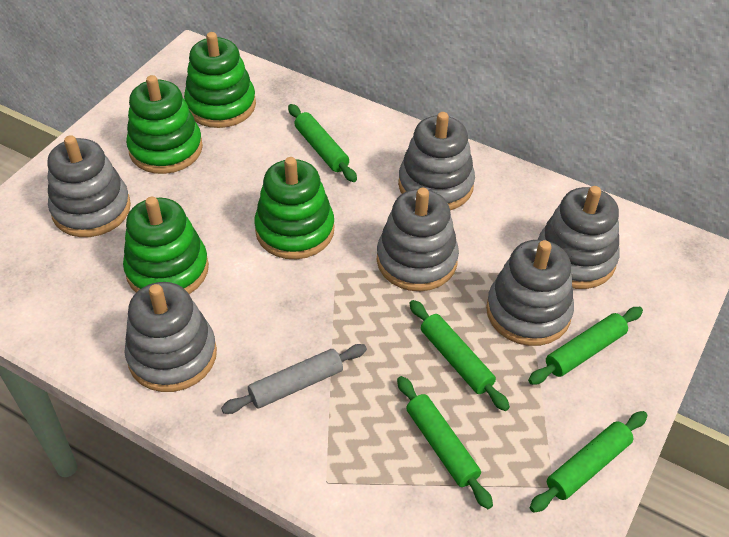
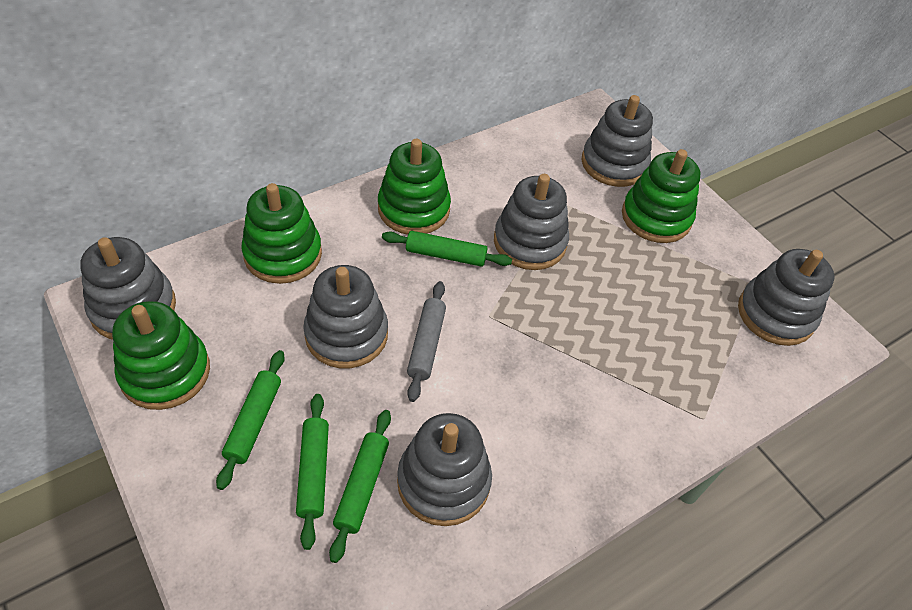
green rolling pin: [288,104,357,182] [397,376,493,509] [409,300,510,411] [528,307,643,385] [530,411,648,513] = 5 -> [216,350,285,490] [296,394,329,550] [329,410,391,563] [382,231,512,267] = 4

